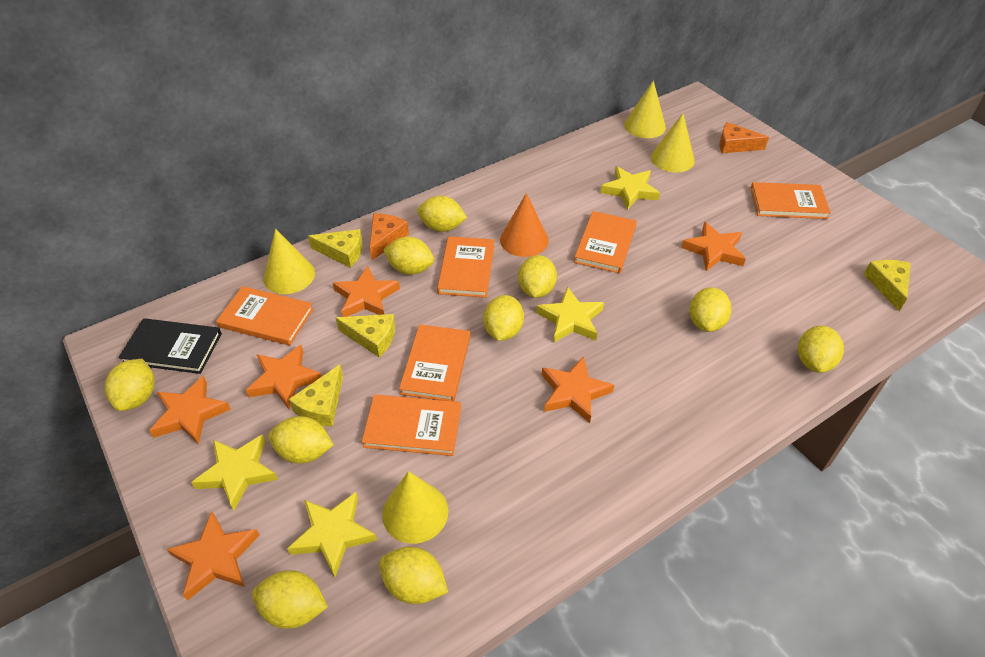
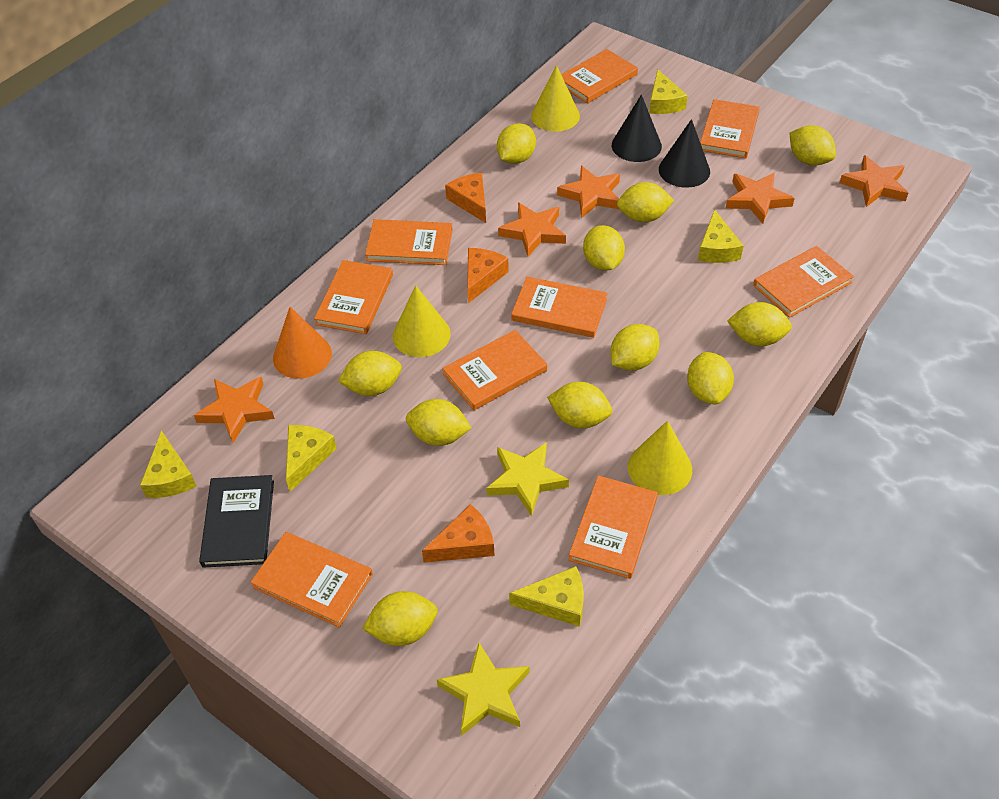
black cone: none = 0 -> [612,95,662,162] [659,119,710,188] = 2
orange book: [216,286,314,345] [362,395,461,456] [399,324,470,401] [437,236,494,298] [574,211,637,273] [750,182,831,219] = 6 -> [250,532,373,627] [314,260,393,334] [365,219,452,265] [442,330,547,410] [511,277,608,338] [561,49,638,104] [569,475,658,579] [700,99,760,158] [753,246,854,318] = 9
orange cheese: [370,213,409,260] [719,122,769,153] = 2 -> [422,504,495,563] [445,173,486,223] [467,248,509,303] = 3
orange star: [149,376,231,445] [167,511,260,601] [246,345,322,409] [333,266,400,317] [542,357,614,423] [681,222,746,271] = 6 -> [194,377,275,443] [498,203,566,257] [557,166,620,218] [725,172,795,224] [840,155,908,207] = 5
yellow cheese: [289,365,343,427] [308,229,363,268] [336,314,395,358] [863,260,911,311] = 4 -> [140,430,197,498] [286,425,337,492] [509,566,584,627] [649,70,688,114] [698,209,744,263] = 5
yellow cone: [263,229,315,294] [382,471,448,544] [624,80,666,138] [651,113,695,172] = 4 -> [393,285,451,357] [531,65,580,132] [628,421,692,495] = 3
yellow lemon: [105,359,155,411] [252,570,328,629] [268,416,334,464] [379,546,448,604] [383,237,434,275] [417,196,467,232] [483,295,524,341] [518,255,557,298] [689,287,732,332] [798,325,844,373] = 10 -> [338,351,402,396] [362,591,438,646] [406,399,471,446] [497,123,536,164] [547,382,612,428] [583,225,625,271] [611,324,659,371] [617,182,674,222] [687,352,734,404] [727,302,792,346] [790,125,836,166] = 11
yellow star: [191,434,278,511] [287,492,377,577] [536,287,604,342] [600,166,660,210] = 4 -> [437,643,529,735] [486,442,569,517] = 2

